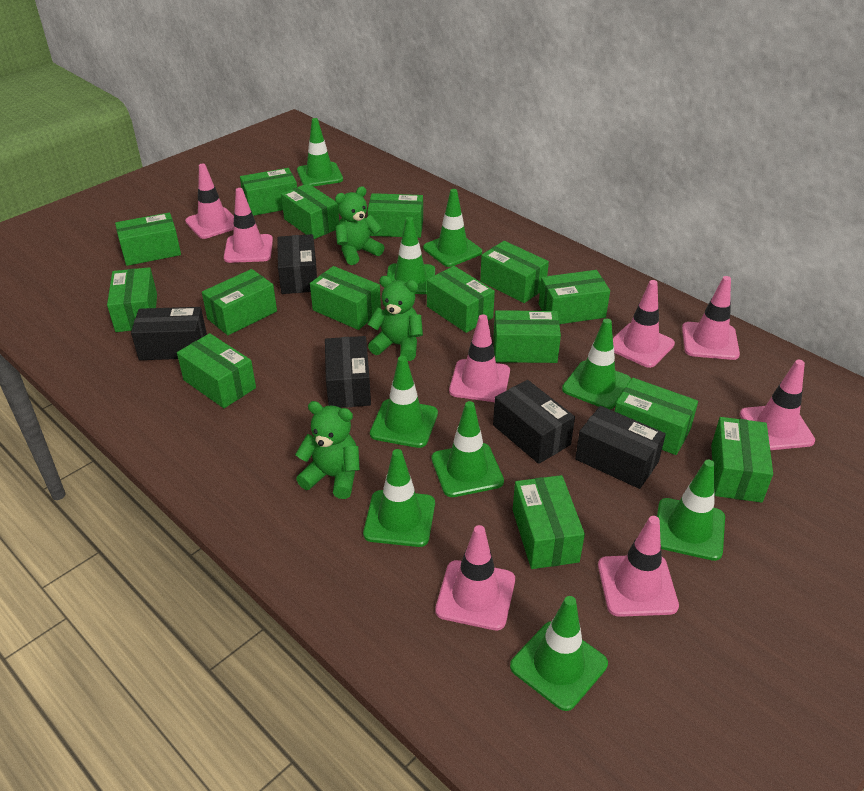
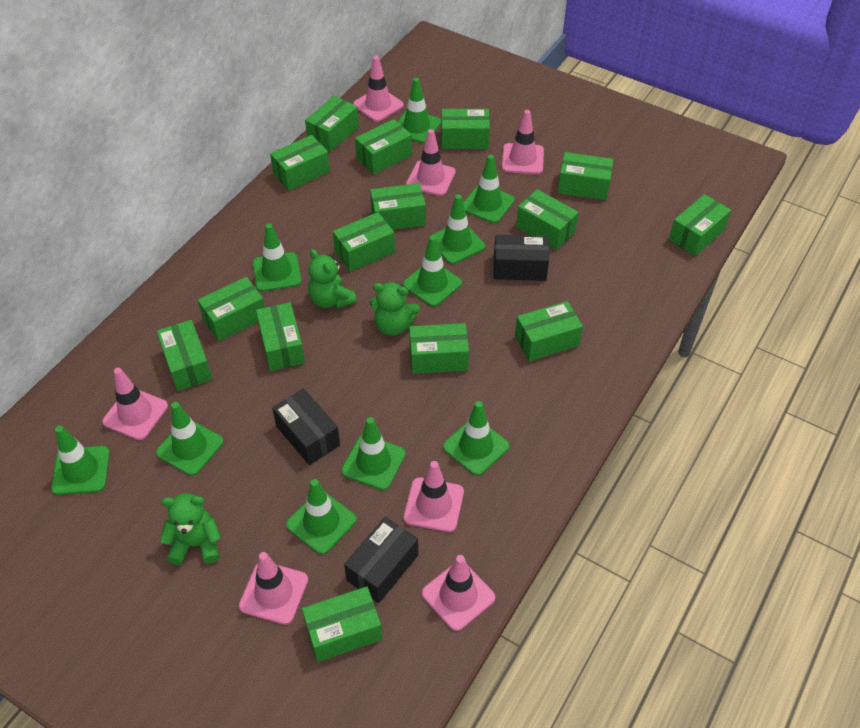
black box: [131,307,207,360] [278,234,317,294] [325,336,371,408] [493,380,575,464] [575,406,666,489] = 5 -> [272,389,340,465] [344,517,418,603] [494,235,549,281] = 3
green traffic cone: [297,118,343,186] [363,449,435,547] [370,356,438,448] [387,217,435,294] [423,189,482,267] [432,401,504,497] [510,596,608,711] [562,318,631,409] [657,460,725,561] = 9 -> [51,426,110,495] [156,402,224,476] [253,223,302,292] [286,479,357,554] [341,417,406,490] [398,78,441,143] [403,235,462,307] [431,194,485,264] [443,401,509,476] [463,155,515,223] = 10
pink traffic cone: [185,164,234,239] [224,188,273,263] [435,525,515,630] [449,315,510,402] [598,516,679,617] [613,280,675,368] [682,276,740,360] [740,360,815,450] = 8 -> [102,368,168,440] [239,552,308,625] [353,56,404,122] [404,461,464,532] [406,129,456,196] [422,555,495,631] [502,110,544,174] = 7

